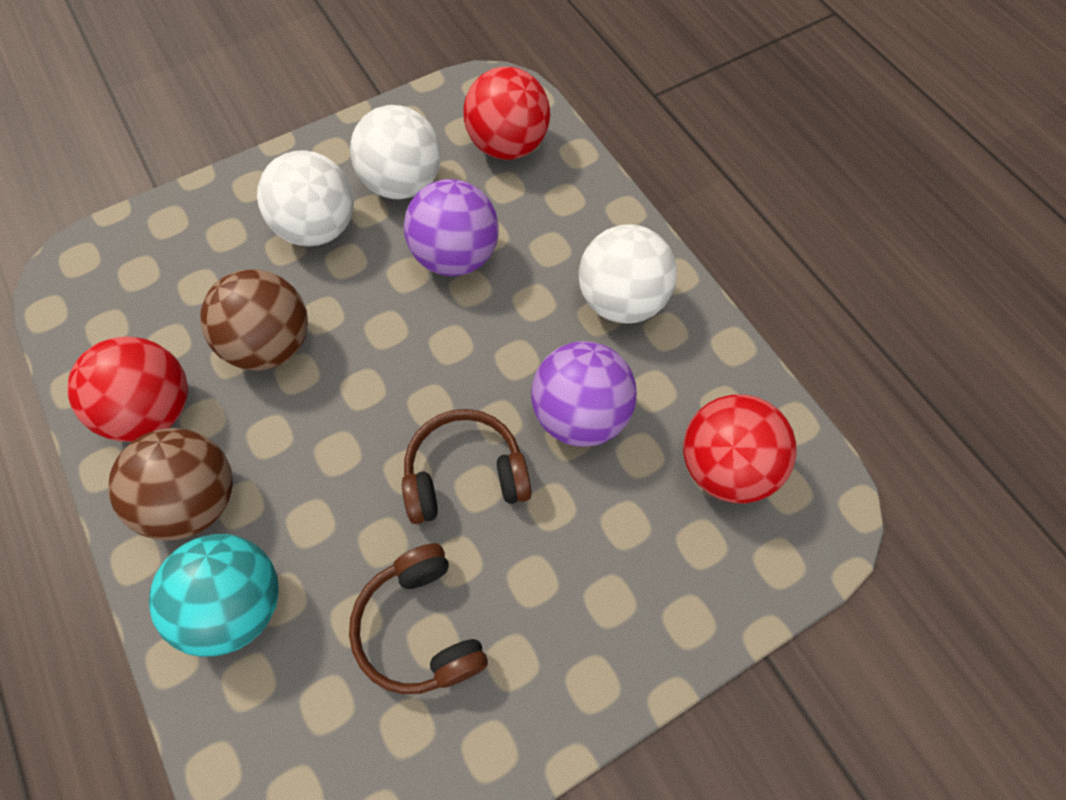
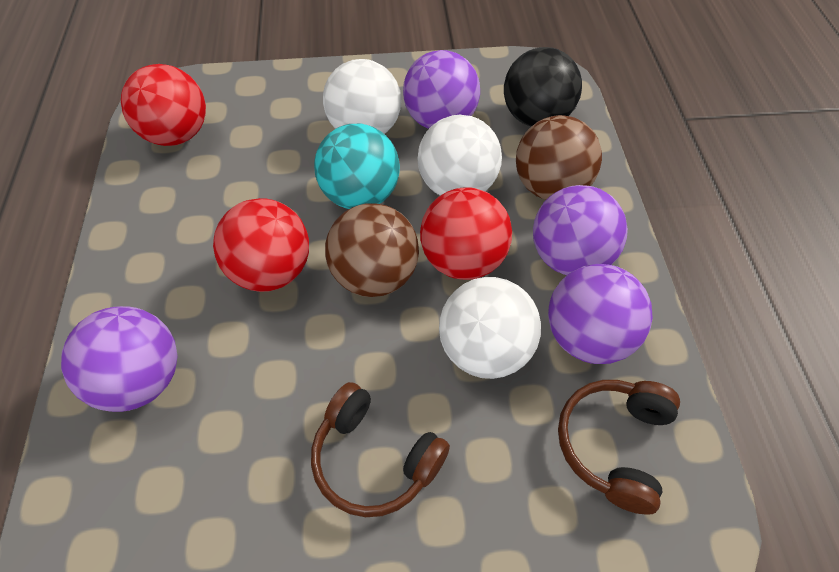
black ball: none = 0 -> [504,47,582,127] = 1
purple ball: [404,179,499,276] [531,341,637,447] = 2 -> [61,306,178,412] [403,50,480,129] [533,185,628,276] [548,264,653,364] = 4

